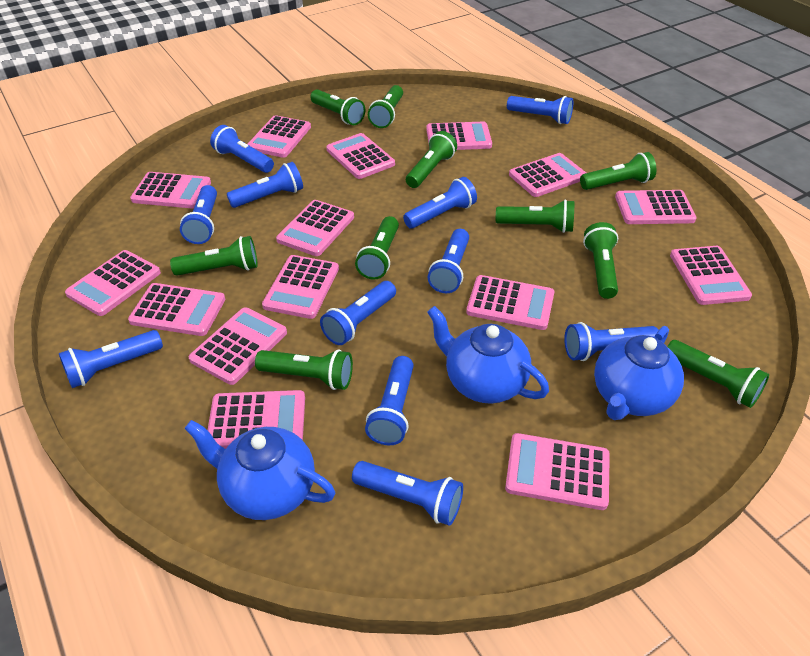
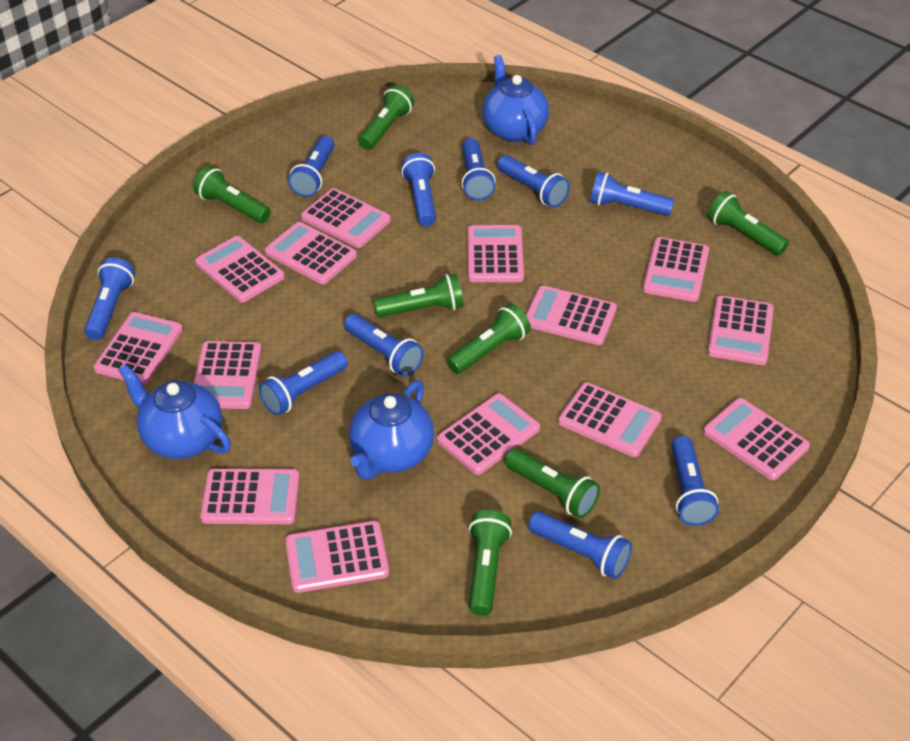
blue flashlight: [59,330,163,388] [180,185,217,244] [210,125,274,173] [227,162,303,208] [320,281,396,345] [352,461,463,525] [365,356,414,445] [403,177,477,229] [428,229,469,293] [507,96,573,124] [564,322,659,361] = 11 -> [84,258,135,340] [259,351,348,416] [288,136,335,197] [344,314,424,377] [401,153,436,227] [461,138,496,201] [497,155,570,208] [528,512,632,579] [590,171,674,216] [671,436,719,526] = 10
green flashlight: [170,236,258,276] [255,349,353,390] [310,89,365,125] [355,216,399,280] [368,85,403,128] [406,131,457,188] [496,200,574,233] [580,152,656,190] [583,222,618,299] [667,340,769,408] = 10 -> [193,166,271,223] [359,85,414,150] [373,274,464,318] [447,304,531,374] [469,510,512,616] [505,449,600,518] [707,191,789,255] = 7
pink calculator: [65,250,161,316] [128,283,225,336] [130,172,211,209] [189,307,287,385] [208,390,305,449] [248,115,311,158] [262,255,339,319] [276,200,354,256] [326,133,395,179] [426,122,492,150] [466,275,554,330] [505,433,610,510] [509,153,586,197] [615,190,697,224] [670,246,752,305] = 15 -> [94,312,183,385] [194,341,261,409] [195,236,285,302] [200,469,300,524] [265,222,357,284] [285,521,389,593] [301,188,391,248] [437,393,540,475] [467,225,524,282] [526,286,617,345] [558,382,662,457] [643,237,709,302] [703,398,810,480] [707,296,774,365] = 14

